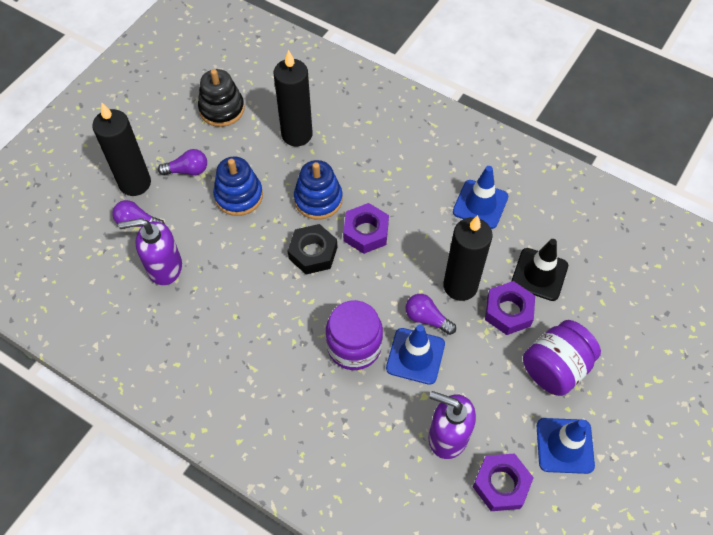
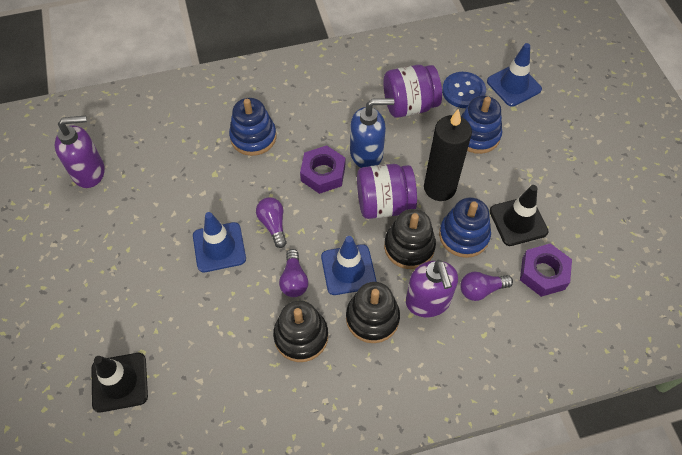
black candle: [92,103,151,196] [274,50,313,146] [443,215,493,301] = 3 -> [424,109,472,201] = 1
black nut: [287,224,337,275] = 1 -> none = 0
black stacking toy: [198,69,245,127] = 1 -> [273,300,328,362] [346,282,400,343] [384,209,436,269] = 3
black traffic cone: [511,239,568,301] = 1 -> [91,353,148,413] [490,185,549,246] = 2
blue button: none = 0 -> [442,72,486,108] = 1
blue soap dispenser: none = 0 -> [350,98,394,168] = 1
blue stacking toy: [213,156,263,216] [294,160,343,220] = 2 -> [229,98,276,156] [439,197,491,258] [461,96,502,154] = 3
purple nut: [343,203,389,254] [473,453,534,511] [485,281,535,335] = 3 -> [300,145,345,194] [520,243,572,297] = 2

